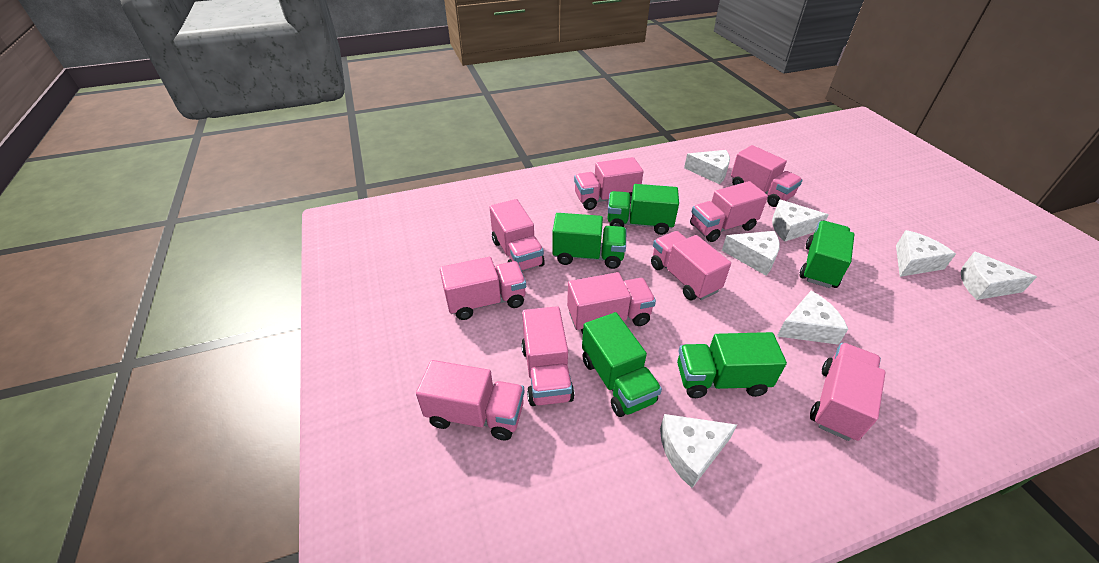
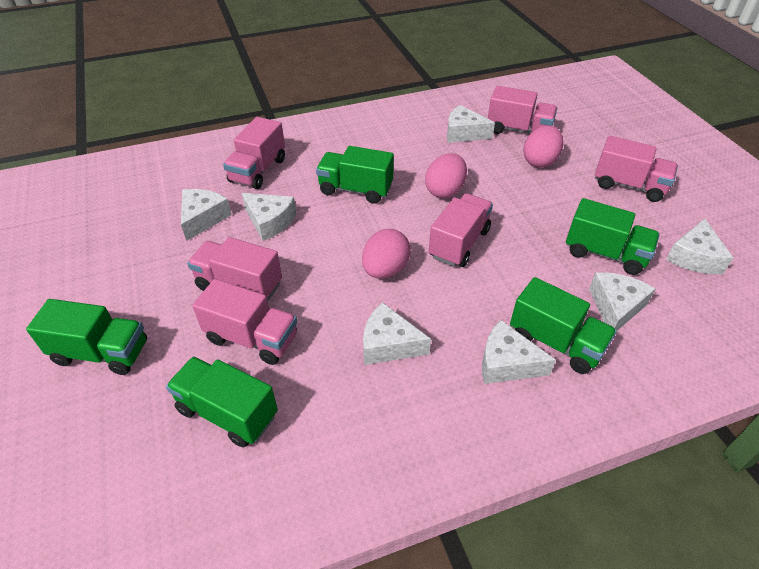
pink egg: none = 0 -> [362,229,411,279] [425,153,467,198] [523,125,563,168] = 3
pink truck: [416,360,525,440] [440,257,526,320] [490,199,545,271] [521,306,575,406] [567,272,656,334] [574,157,644,210] [651,231,731,300] [690,181,768,242] [731,145,803,207] [810,343,886,441] = 10 -> [187,237,282,302] [192,279,297,365] [223,117,285,189] [429,193,493,267] [488,86,557,134] [595,136,678,202] = 6

